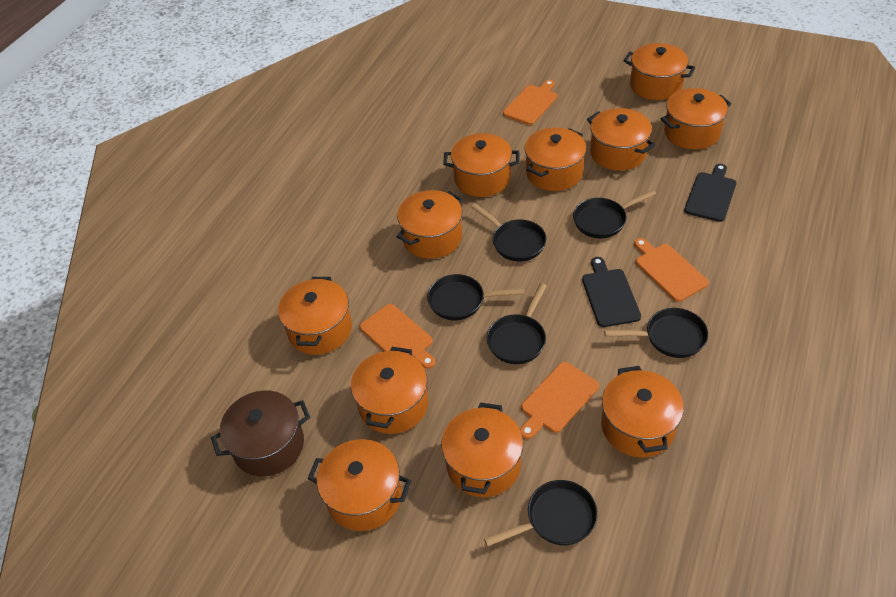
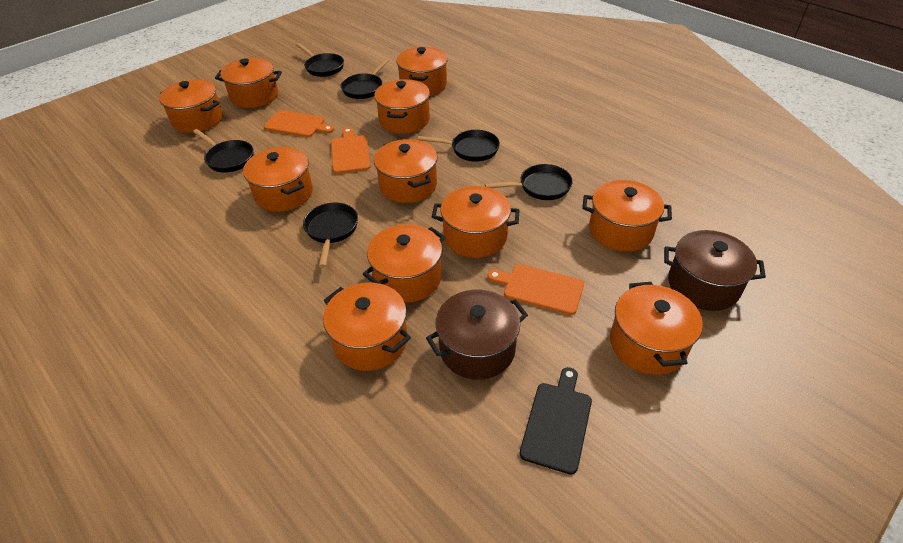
black cutting board: [582,257,641,327] [684,164,737,222] = 2 -> [520,367,592,475] = 1
brown pot: [211,390,310,477] = 1 -> [426,290,528,380] [664,230,766,311] = 2
orange cutting board: [360,304,435,369] [503,80,557,125] [520,362,599,439] [634,238,709,302] = 4 -> [264,110,334,137] [331,127,371,174] [488,264,584,315] = 3

